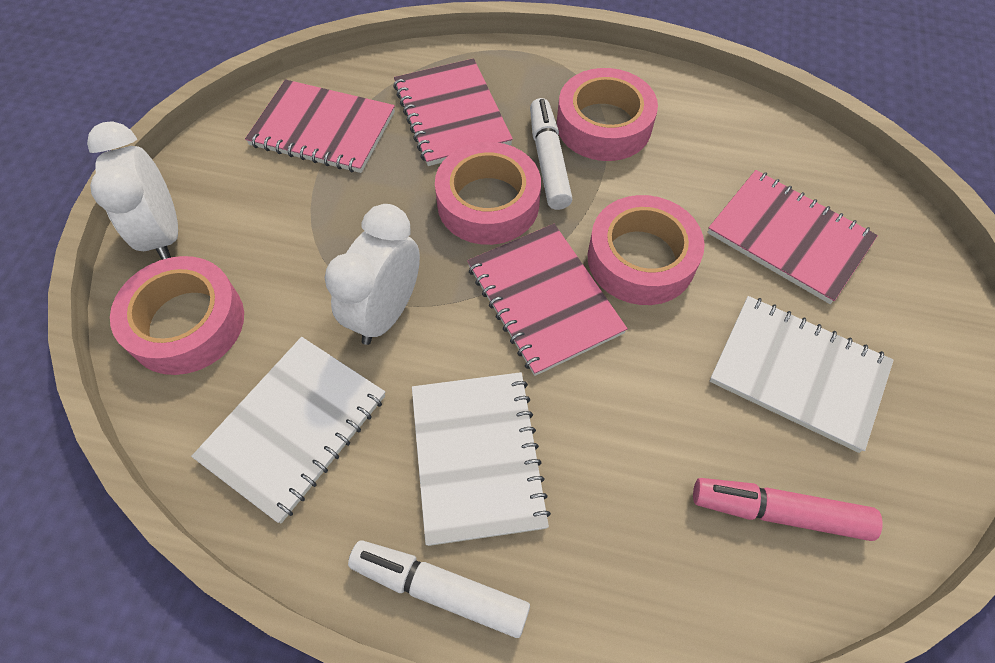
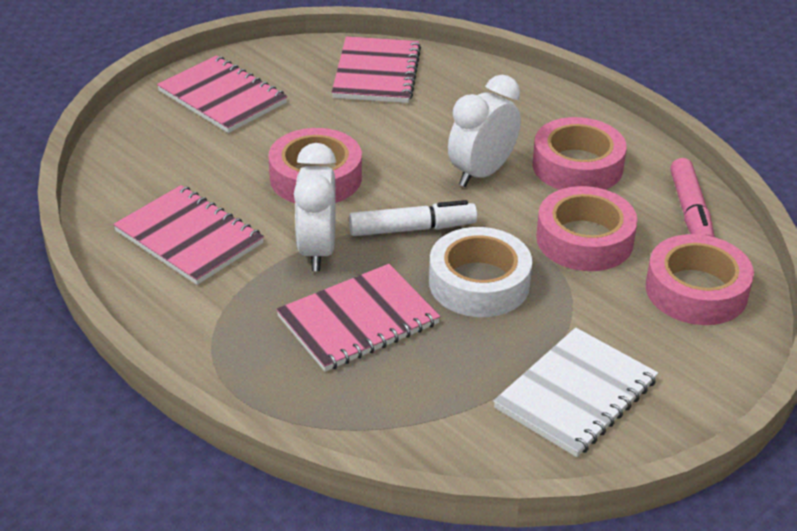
white marker: [348,541,530,638] [530,98,573,210] = 2 -> [349,200,477,236] = 1
white notebook: [191,337,385,523] [412,372,551,546] [710,296,894,453] = 3 -> [493,328,658,457] = 1
white tape: none = 0 -> [429,227,532,317] = 1

